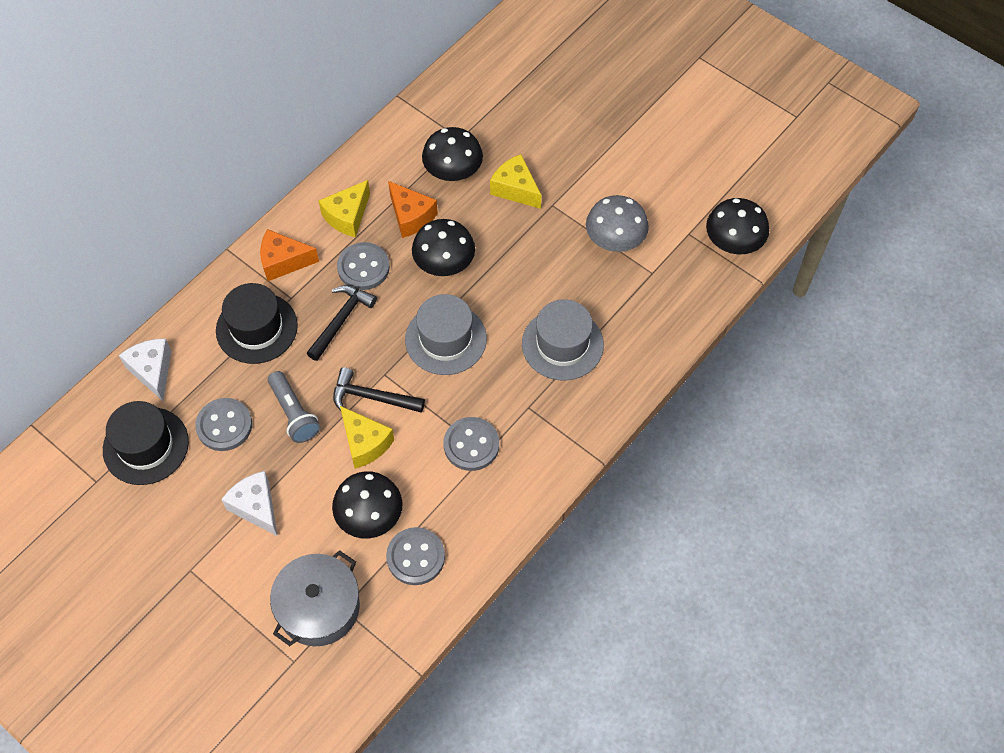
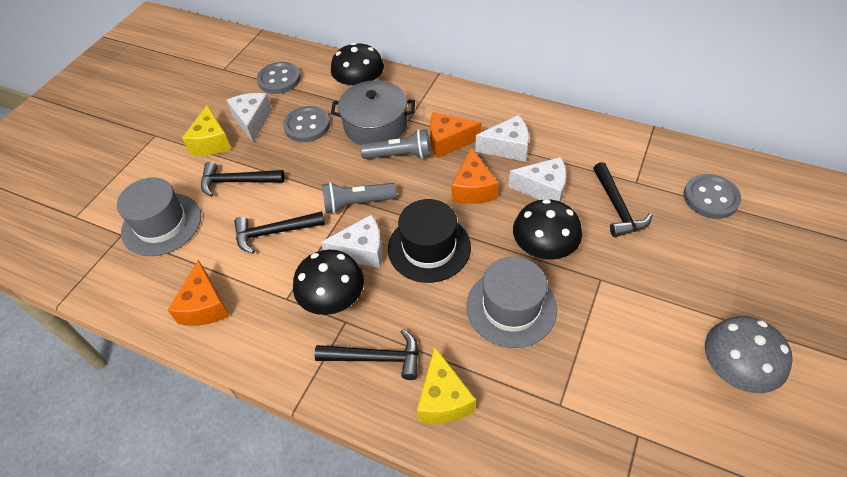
black hammer: [307,285,377,361] [333,367,425,413] = 2 -> [201,162,285,197] [234,211,325,254] [315,329,419,380] [593,162,653,237] = 4
black hat: [103,401,189,485] [216,283,298,364] = 2 -> [388,199,471,283] = 1
black mushroom: [332,471,403,539] [412,219,475,276] [422,127,483,181] [706,198,769,254] = 4 -> [293,250,364,315] [331,42,384,87] [513,199,582,260] = 3
grey button: [195,398,252,451] [337,242,390,290] [386,527,445,585] [444,417,499,471] = 4 -> [257,62,301,94] [283,106,330,142] [684,174,741,219] = 3
grey flashlight: [268,371,321,443] = 1 -> [322,182,397,214] [360,129,430,159] = 2
orange cheese: [260,229,319,281] [388,181,438,238] = 2 -> [167,260,229,326] [430,112,482,158] [451,148,498,204] = 3
white cheese: [119,338,171,401] [221,471,277,536] = 2 -> [226,93,272,142] [321,215,383,268] [475,115,529,162] [508,157,566,202] = 4
yellow cheese: [318,180,370,237] [340,406,394,469] [490,154,541,209] = 3 -> [182,105,231,155] [417,347,476,423] = 2

